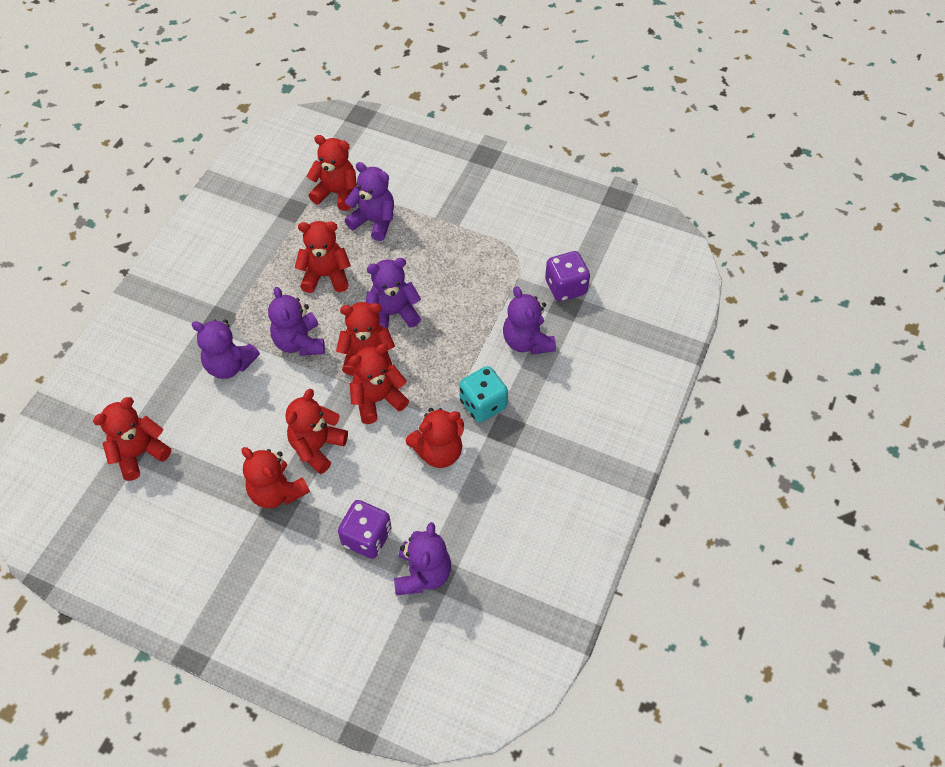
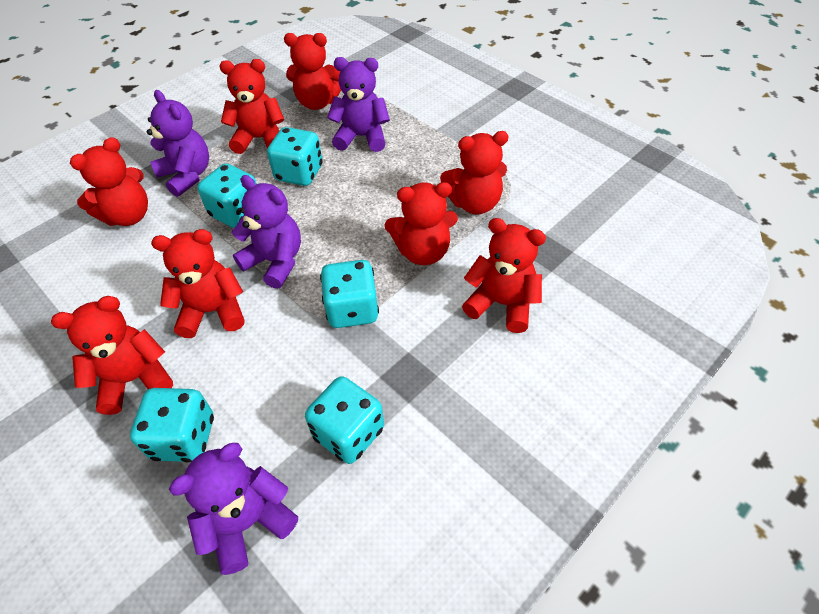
purple dice: [338,500,392,559] [545,251,590,302] = 2 -> none = 0
purple teddy bear: [191,320,260,379] [268,287,325,356] [345,162,394,241] [366,258,421,328] [394,522,451,595] [503,286,556,354] = 6 -> [147,90,209,197] [169,443,298,575] [232,175,301,289] [327,57,390,152] = 4
turquoise dice: [459,366,508,422] = 1 -> [130,388,214,462] [197,164,257,228] [267,127,322,186] [305,376,384,464] [320,260,379,328] = 5

